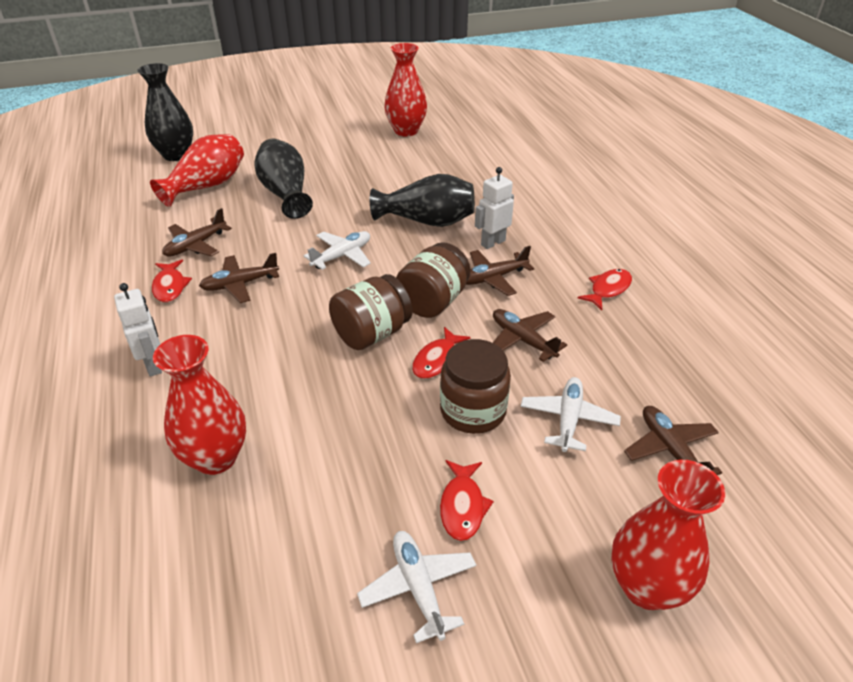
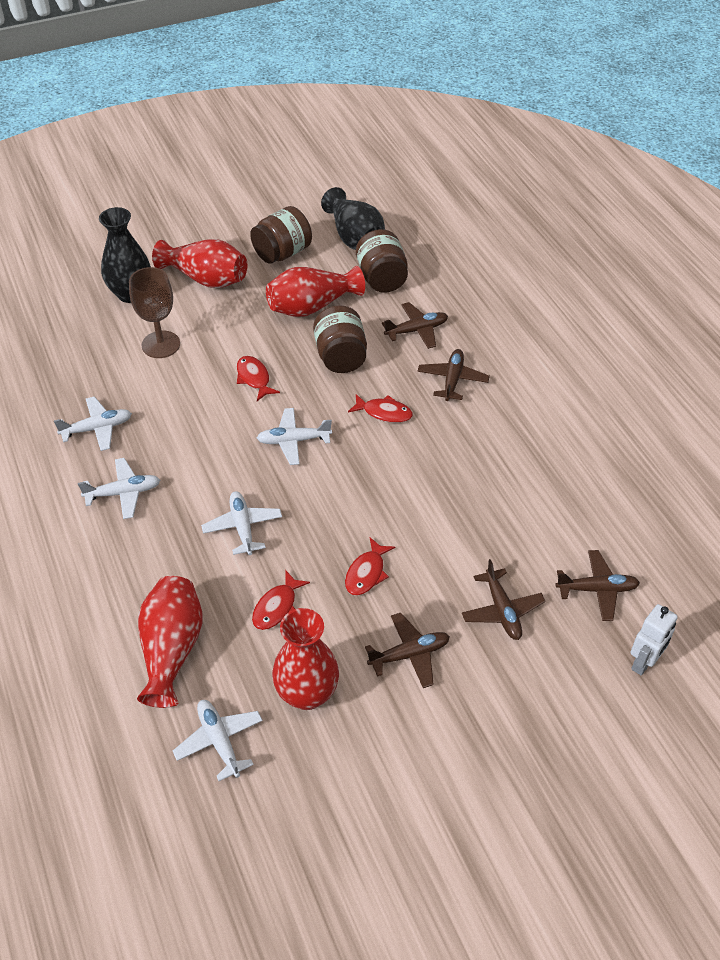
black vase: [137,63,193,161] [254,139,313,219] [370,174,475,227] = 3 -> [99,207,151,303] [321,187,385,250] = 2
brown goblet: none = 0 -> [129,267,180,358] = 1
white plane: [303,231,371,270] [357,531,476,643] [521,377,621,452] = 3 -> [54,396,132,451] [78,458,160,519] [173,700,263,781] [201,491,282,555] [257,408,332,465] = 5
white robot: [114,283,162,376] [475,167,514,249] = 2 -> [630,604,678,675] = 1

